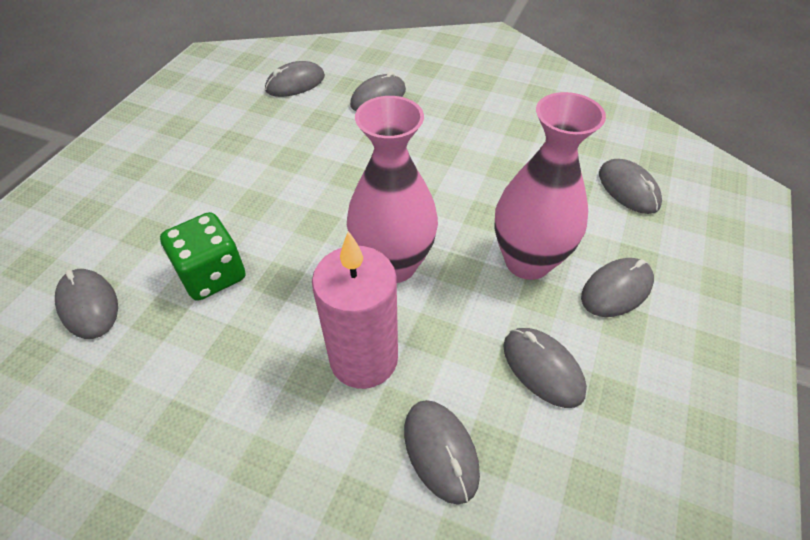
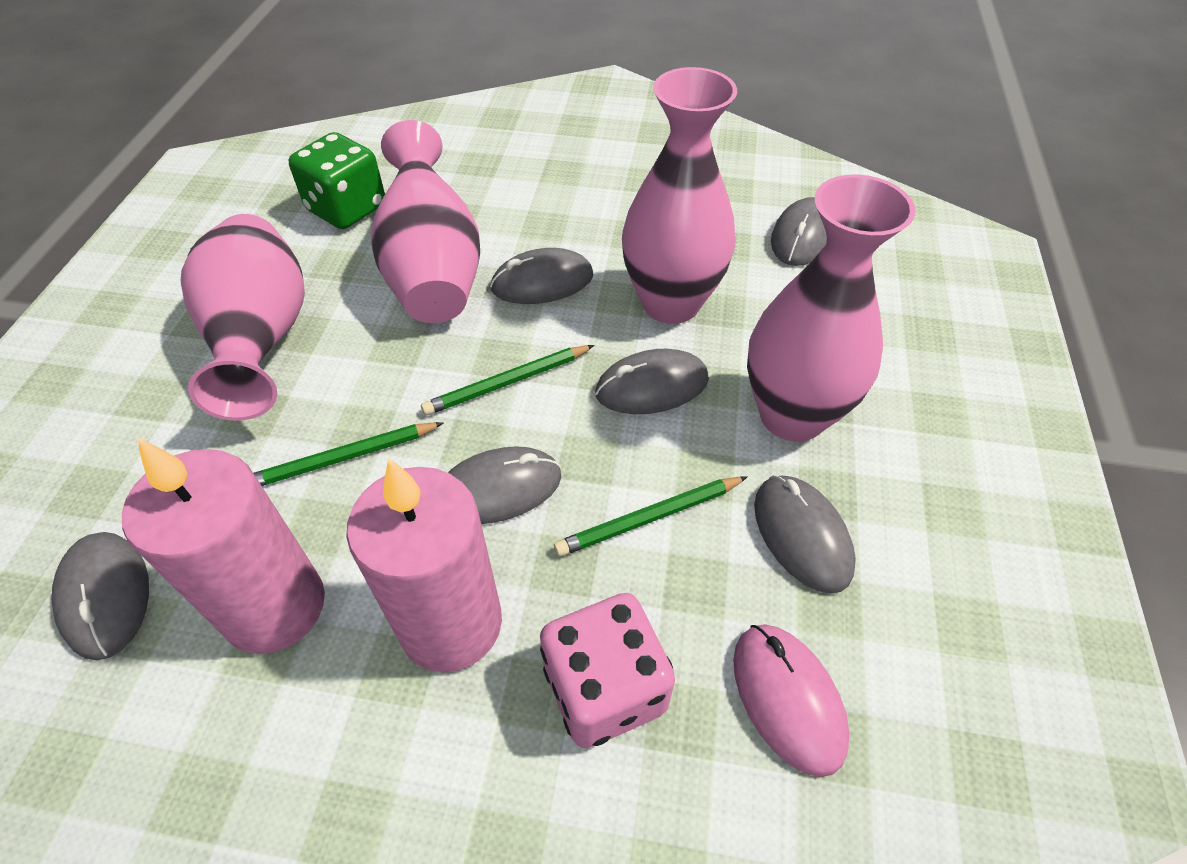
green pencil: none = 0 -> [254,422,444,486] [421,345,594,415] [554,476,748,557] = 3
grey mouse: [55,269,118,339] [265,61,325,97] [350,72,406,111] [404,400,480,505] [503,328,587,408] [581,258,654,317] [599,159,662,214] = 7 -> [51,532,149,660] [448,446,561,524] [490,248,593,304] [595,349,709,414] [754,475,856,594] [771,197,827,266] = 6
pink candle: [312,231,398,389] = 1 -> [122,437,325,654] [346,458,502,673] = 2
pink dice: none = 0 -> [540,593,675,748] = 1
pink mouse: none = 0 -> [733,624,849,777] = 1
pink vase: [347,96,438,283] [494,92,606,280] = 2 -> [181,214,305,421] [371,120,480,323] [622,67,737,324] [747,174,916,442] = 4

